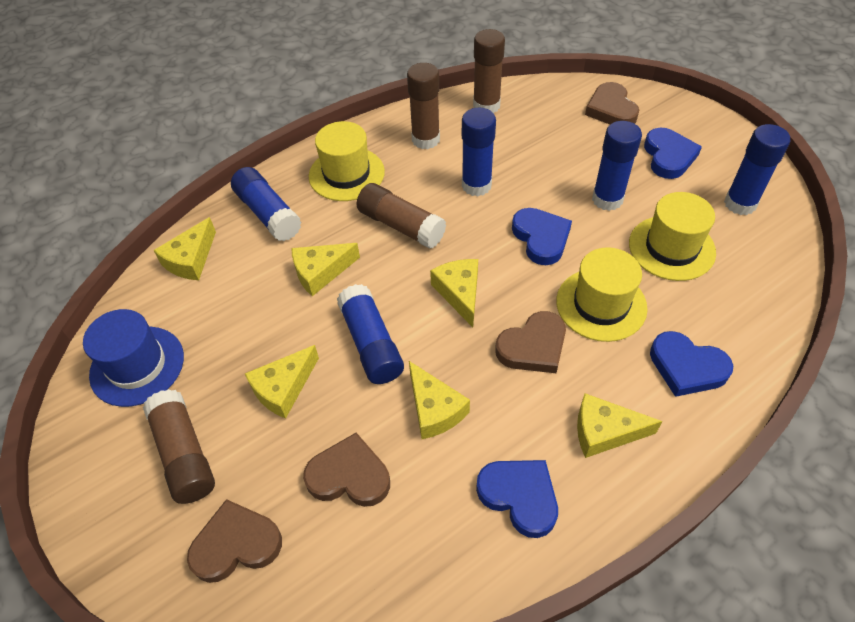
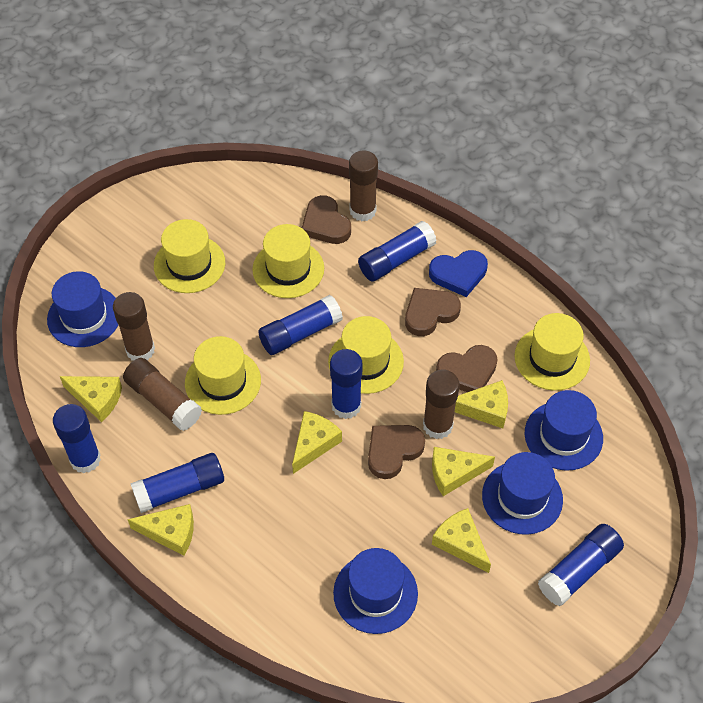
blue glue stick: [231,167,302,241] [337,284,404,384] [462,108,496,196] [592,121,642,211] [724,124,790,215] = 5 -> [53,404,101,474] [130,453,224,513] [258,295,343,355] [330,349,362,419] [358,221,437,282] [538,524,624,606] = 6
blue hat: [83,309,184,407] = 1 -> [47,271,118,347] [333,548,418,634] [482,452,563,535] [525,390,603,471] = 4
blue heart: [476,460,558,538] [512,208,572,265] [644,128,702,179] [650,331,733,397] = 4 -> [429,250,488,297] = 1
yellow hat: [309,121,385,201] [556,247,647,342] [629,192,716,281] = 3 -> [154,219,225,293] [185,336,261,415] [252,224,324,298] [328,316,404,394] [514,313,590,391] = 5

